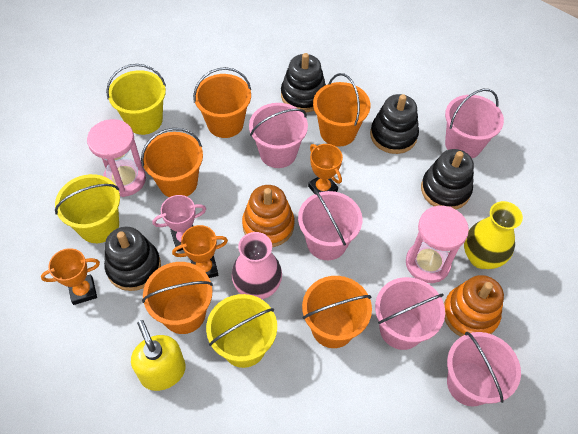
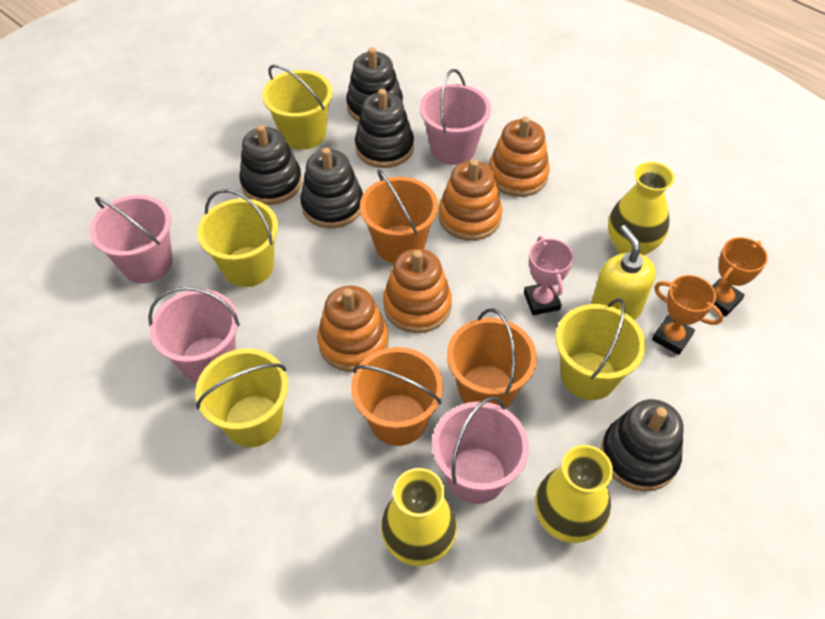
black stacking toy: [104,227,161,291] [281,53,326,112] [370,94,419,154] [421,149,474,209] = 4 -> [240,125,302,205] [300,147,363,228] [346,47,403,122] [355,89,414,168] [601,399,684,491] = 5
orange bucket: [141,128,203,197] [142,262,213,334] [193,67,251,138] [302,276,372,348] [313,73,370,147] = 5 -> [351,347,443,446] [360,169,438,263] [447,309,537,408] = 3
orange stacking toy: [242,185,294,247] [444,275,504,337] = 2 -> [317,285,389,372] [383,249,452,333] [439,159,502,241] [489,117,550,197] = 4
orange trophy: [41,248,100,305] [172,225,228,278] [308,144,343,194] = 3 -> [652,275,723,355] [712,237,768,317] = 2
pink bucket: [249,103,308,168] [298,189,362,260] [375,277,445,350] [445,89,504,158] [447,332,521,406] = 5 -> [90,195,173,283] [148,287,240,383] [420,69,491,165] [432,396,529,504] = 4
pink hourglass: [87,119,146,197] [406,206,469,283] = 2 -> none = 0
pink vase: [232,232,282,299] = 1 -> none = 0
yellow bucket: [55,174,120,243] [106,64,166,135] [206,294,277,368] = 3 -> [195,349,288,447] [197,189,278,287] [262,64,333,150] [556,298,646,400] = 4
yellow vase: [464,201,523,269] = 1 -> [381,468,457,566] [535,445,613,543] [608,162,675,255] = 3

